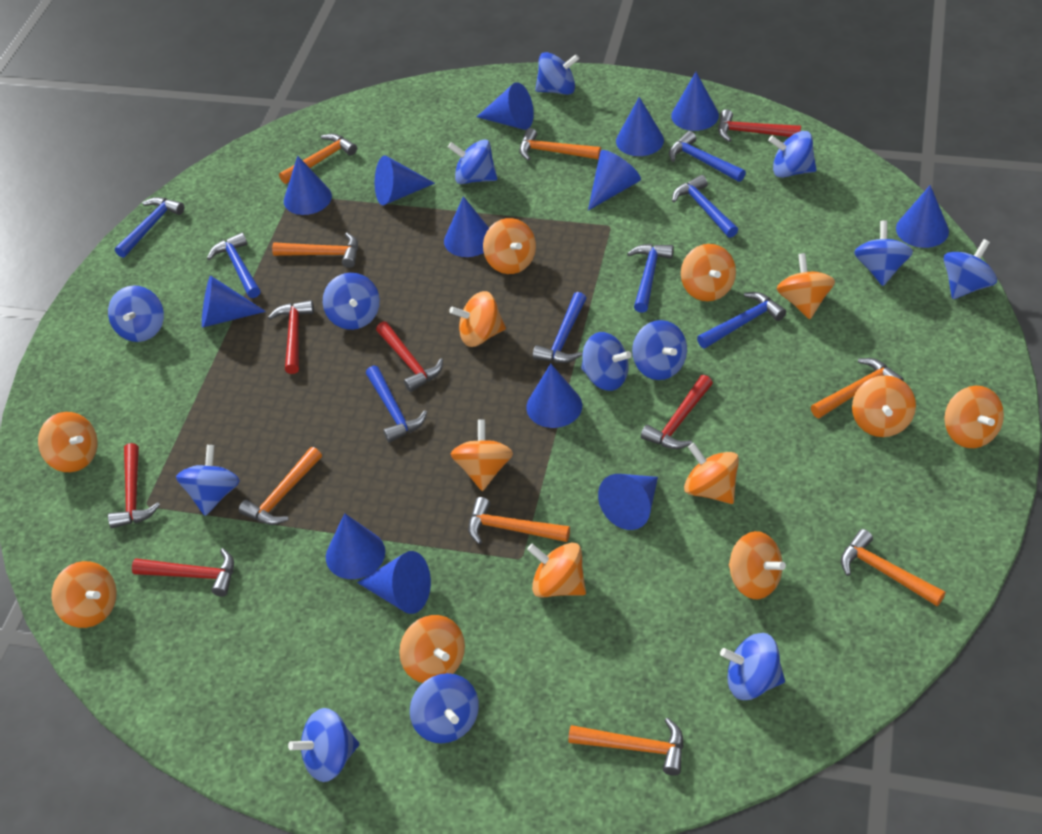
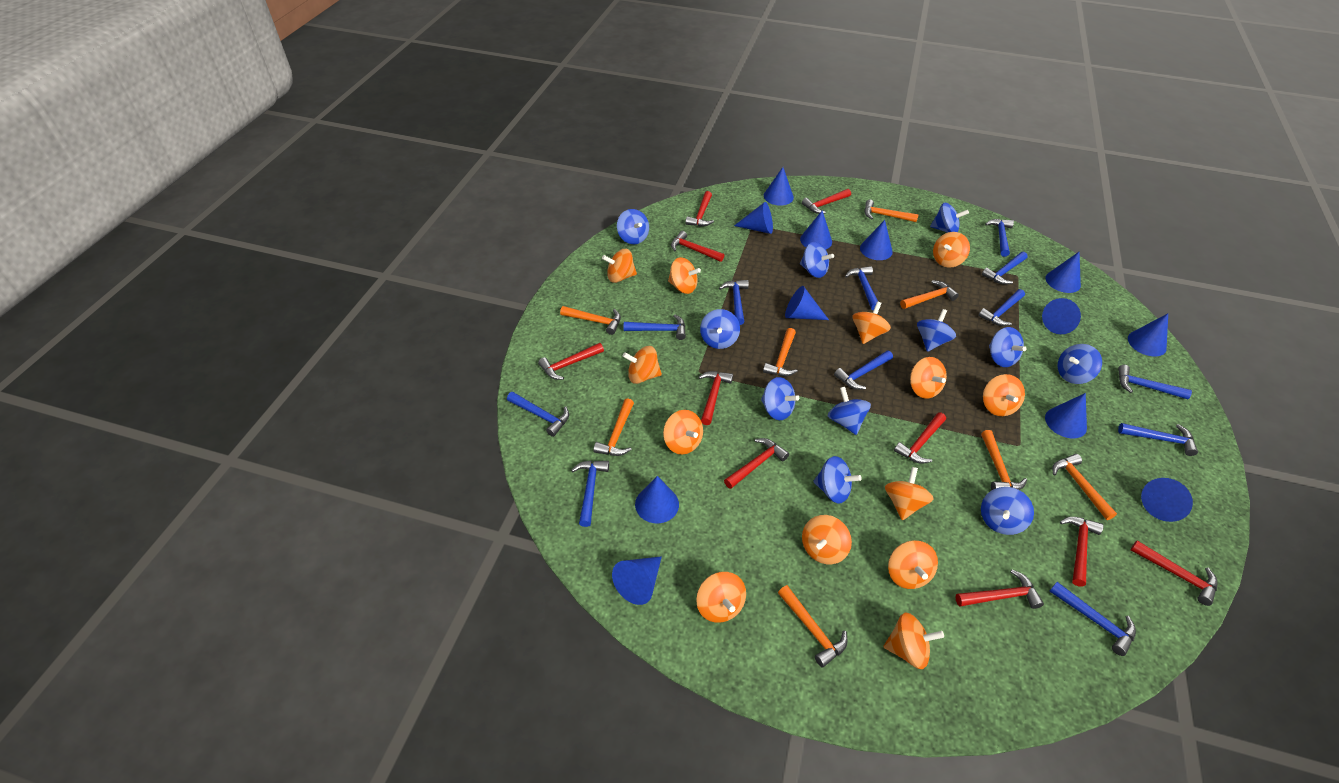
blue cone: [202,276,266,328] [284,156,332,215] [326,513,385,579] [357,551,431,614] [375,155,435,205] [444,196,489,257] [477,82,534,130] [526,364,582,428] [588,150,641,210] [598,474,658,530] [616,97,664,156] [671,72,719,131] [896,185,949,248] = 13 -> [612,556,662,605] [635,476,679,524] [734,202,773,234] [764,167,794,206] [785,286,829,320] [800,210,832,249] [860,220,893,260] [1042,298,1081,334] [1045,393,1087,439] [1046,252,1081,293] [1128,314,1168,357] [1141,478,1193,522] = 12
blue hammer: [115,197,184,258] [207,233,261,298] [366,365,427,443] [533,292,586,363] [627,244,674,313] [669,131,746,182] [672,175,738,238] [697,292,786,348] = 8 -> [507,392,569,437] [571,461,609,527] [624,314,686,340] [719,280,749,325] [834,350,893,390] [845,266,878,311] [978,289,1025,326] [982,252,1028,285] [985,219,1014,257] [1049,582,1136,656] [1118,365,1192,399] [1118,423,1198,456] = 12
blue spinning top: [108,285,164,342] [176,445,240,516] [288,708,359,782] [323,273,380,330] [410,673,479,743] [448,139,497,184] [535,52,580,95] [581,332,632,391] [632,320,687,380] [720,633,785,700] [768,131,817,178] [854,221,913,286] [944,239,997,299] = 13 -> [617,209,649,244] [700,309,740,349] [761,377,799,420] [800,242,834,278] [813,456,862,504] [828,387,871,435] [917,309,956,352] [930,203,969,233] [981,487,1034,535] [989,327,1026,367] [1057,344,1102,384] = 11
red hammer: [108,443,160,528] [132,548,234,597] [268,300,314,374] [376,322,443,392] [641,375,713,449] [718,110,801,142] = 6 -> [538,343,604,380] [671,231,724,262] [685,191,714,226] [699,371,733,425] [724,438,789,489] [802,189,851,214] [894,412,946,464] [955,570,1044,609] [1060,517,1103,587] [1130,540,1217,606] = 10

